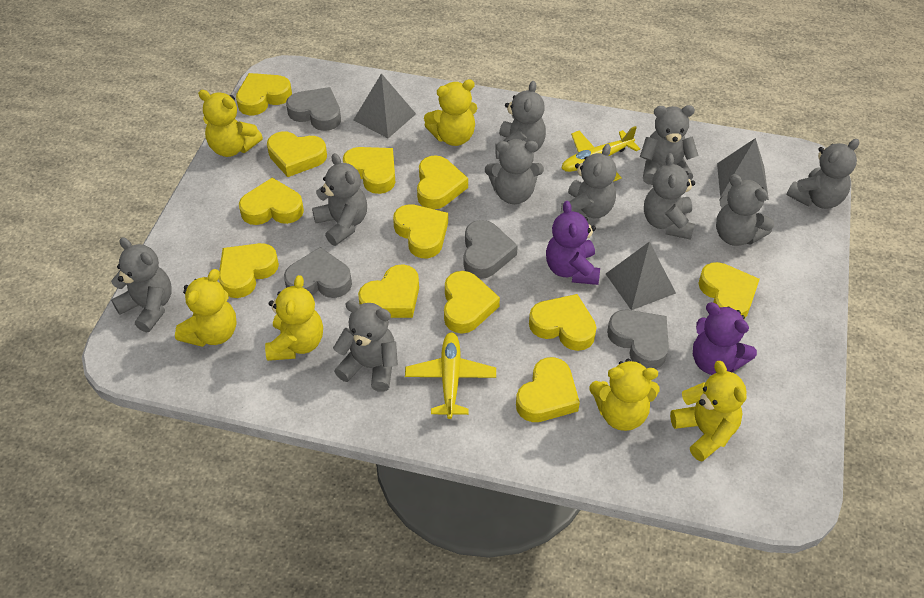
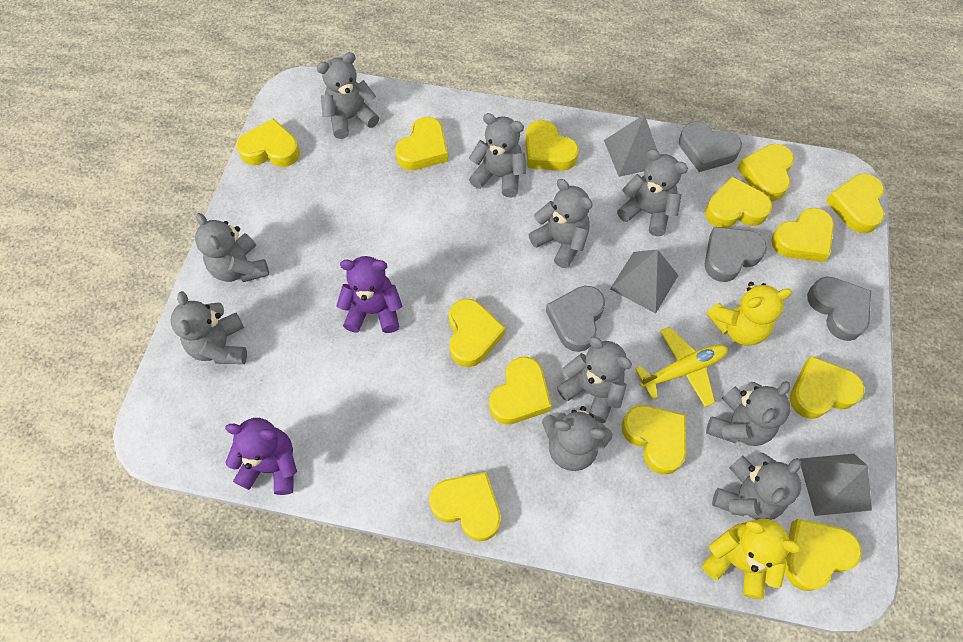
yellow heart: [219,243,279,298] [236,73,292,115] [239,178,304,225] [267,132,327,177] [343,147,395,194] [358,264,419,318] [393,204,448,258] [417,155,468,209] [444,271,500,333] [516,357,580,422] [529,294,597,351] [698,262,760,318] = 12 -> [236,118,300,167] [395,117,448,170] [429,472,501,541] [449,299,505,367] [489,356,551,425] [525,120,579,171] [622,405,686,474] [705,177,772,228] [737,144,794,201] [771,208,834,262] [785,519,862,591] [790,356,864,419] [826,174,884,233] = 13
yellow plane: [405,332,496,419] [561,126,640,182] = 2 -> [635,327,728,407] = 1
yellow teddy bear: [175,269,237,347] [198,90,263,157] [265,275,323,361] [424,79,477,146] [589,359,660,431] [670,361,747,462] = 6 -> [702,519,801,599] [706,282,792,346] = 2

